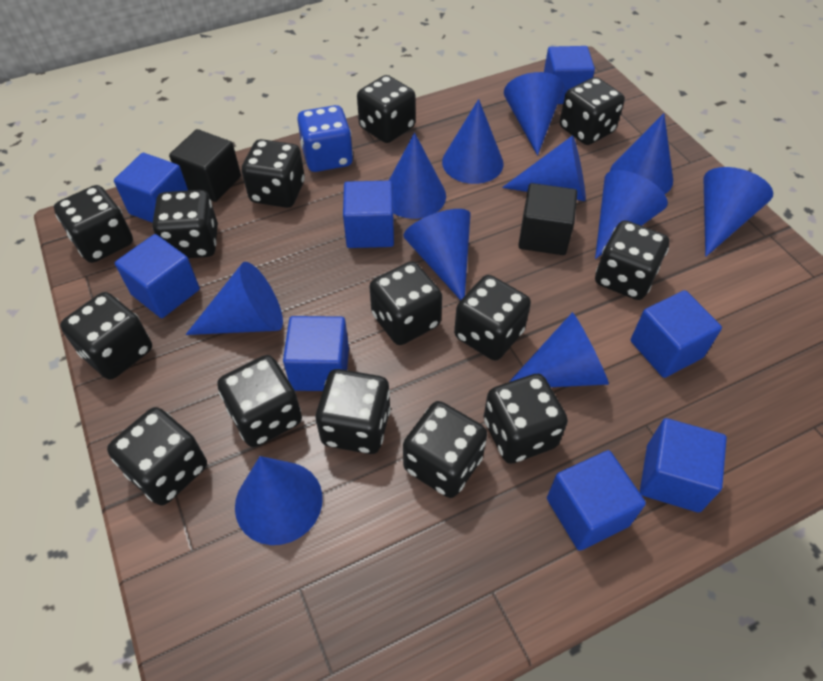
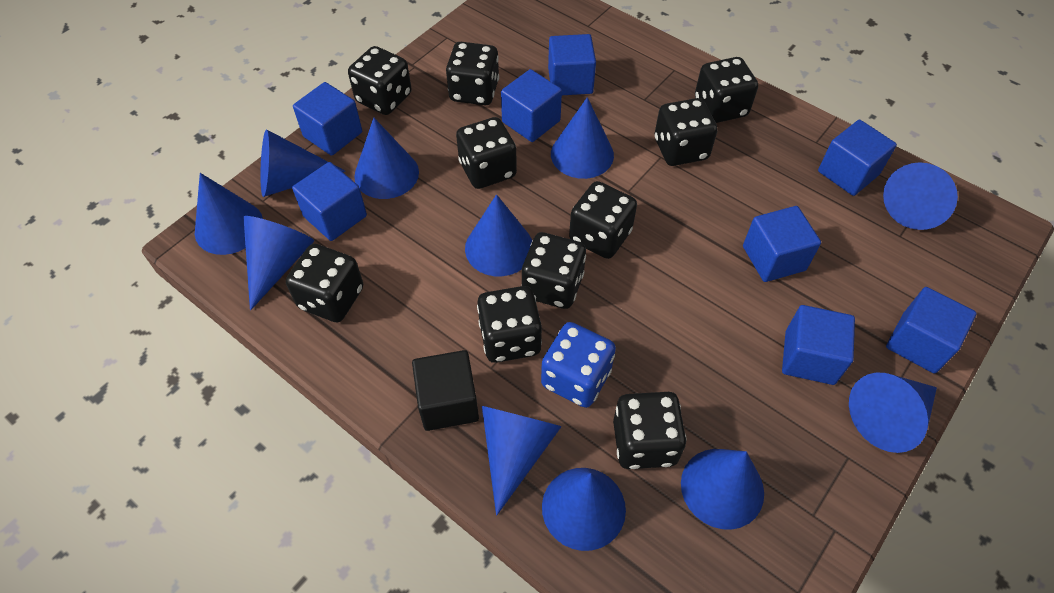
black cube: [169,129,241,202] [518,183,577,255] = 2 -> [412,350,479,431] = 1
black dice: [54,185,133,263] [60,292,152,380] [107,407,207,505] [152,190,218,258] [217,355,302,447] [242,139,305,208] [316,369,391,454] [357,75,416,143] [369,261,442,345] [403,401,487,498] [454,275,531,361] [484,374,568,464] [560,77,625,145] [595,220,670,300] = 14 -> [286,244,363,323] [348,46,412,115] [446,42,499,105] [456,117,517,189] [477,286,542,363] [522,232,586,309] [569,181,637,259] [613,392,687,469] [655,98,718,166] [695,57,758,123] = 10

